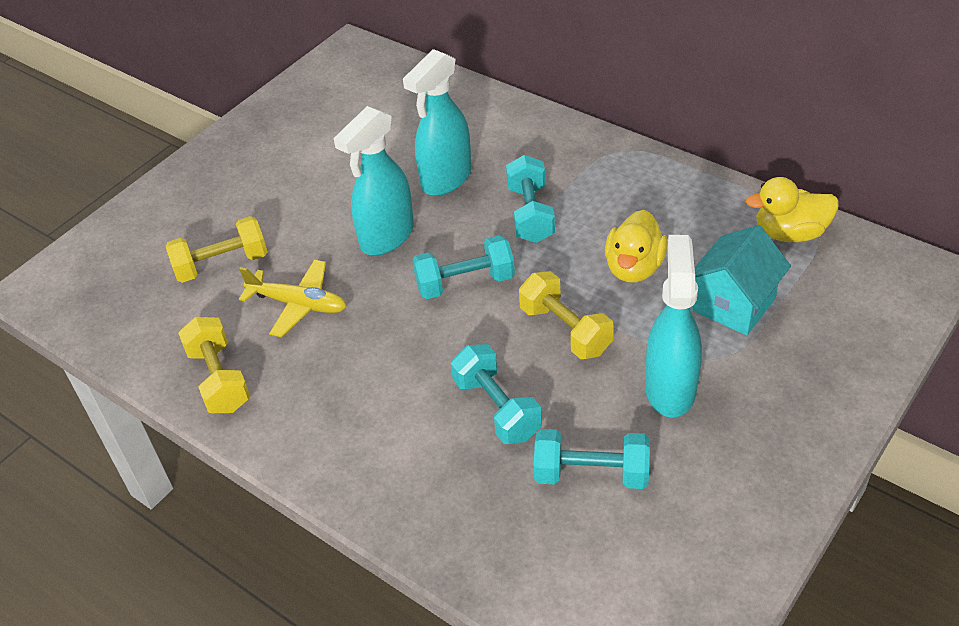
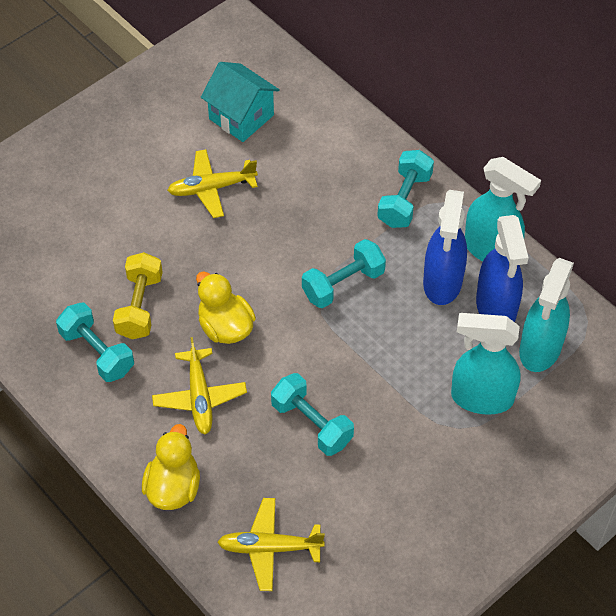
blue spray bottle: none = 0 -> [423,190,467,305] [476,215,528,322] = 2
yellow dumbbell: [166,216,267,283] [178,317,250,413] [519,271,614,359] = 3 -> [113,252,163,339] = 1
yellow plane: [239,260,347,337] = 1 -> [152,337,247,435] [167,149,258,218] [217,498,325,591] = 3

